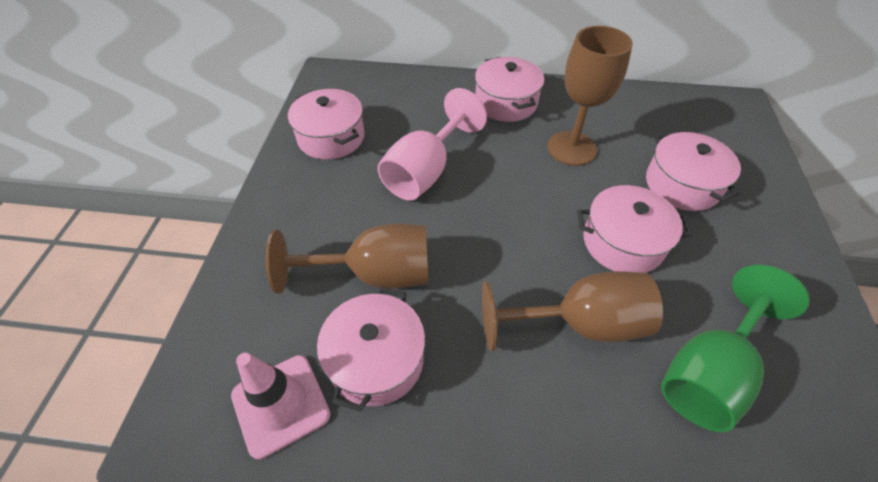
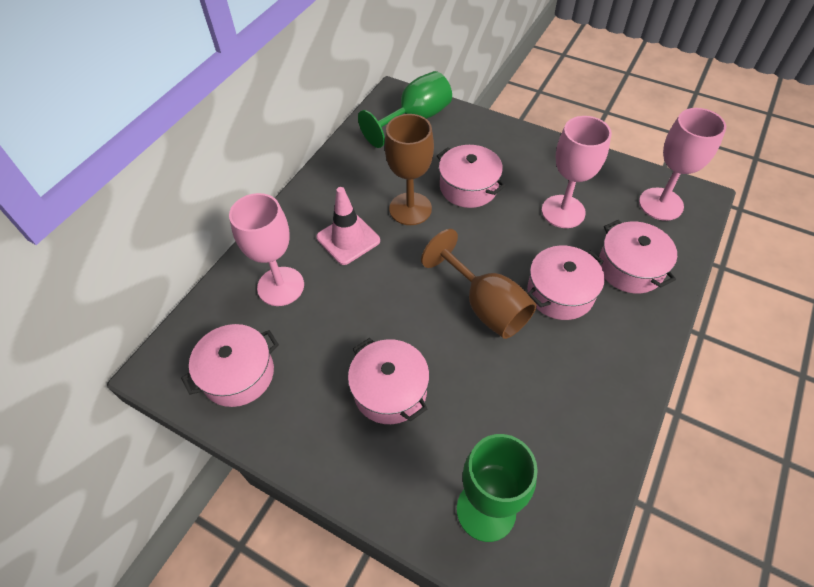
brown goblet: [266,224,428,294] [482,271,663,351] [548,26,633,166] = 3 -> [385,114,434,225] [421,229,536,339] = 2
green goblet: [661,265,810,432] = 1 -> [358,71,452,148] [457,434,538,542] = 2
pink goblet: [377,88,487,201] = 1 -> [229,193,304,306] [542,116,612,228] [639,108,726,221] = 3

